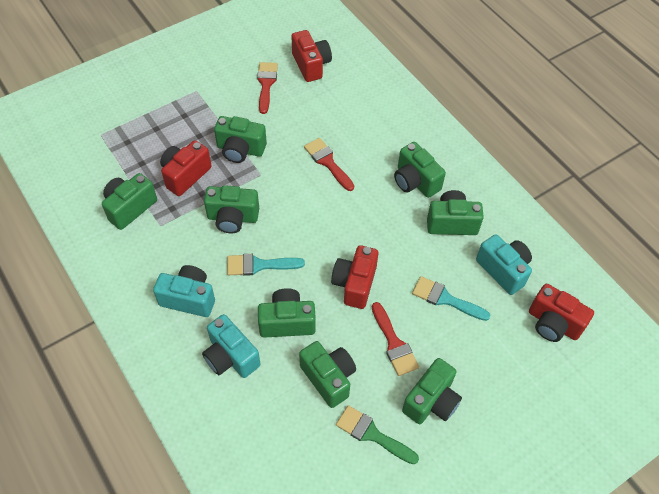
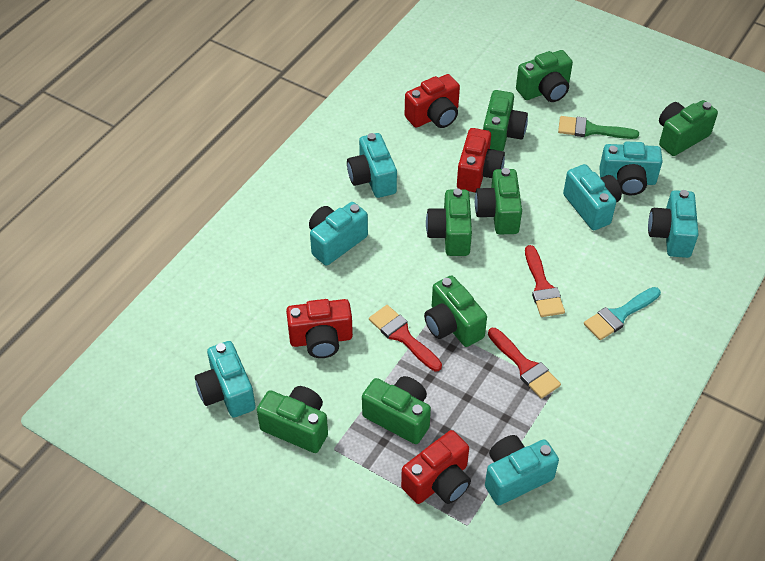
turquoise brush: [227,254,305,276] [412,276,491,321] = 2 -> [584,287,661,340] = 1
turquoise camera: [153,265,215,317] [202,314,260,378] [476,234,532,295] = 3 -> [195,341,256,418] [309,202,368,266] [347,133,397,198] [485,435,559,505] [563,164,622,230] [599,142,663,195] [648,190,699,258] = 7

